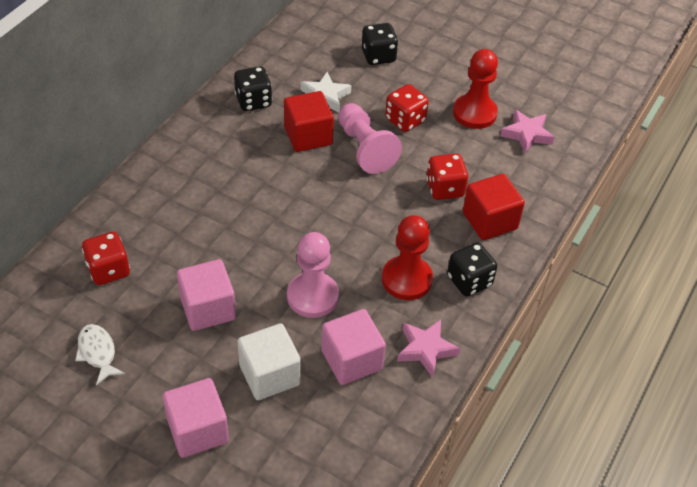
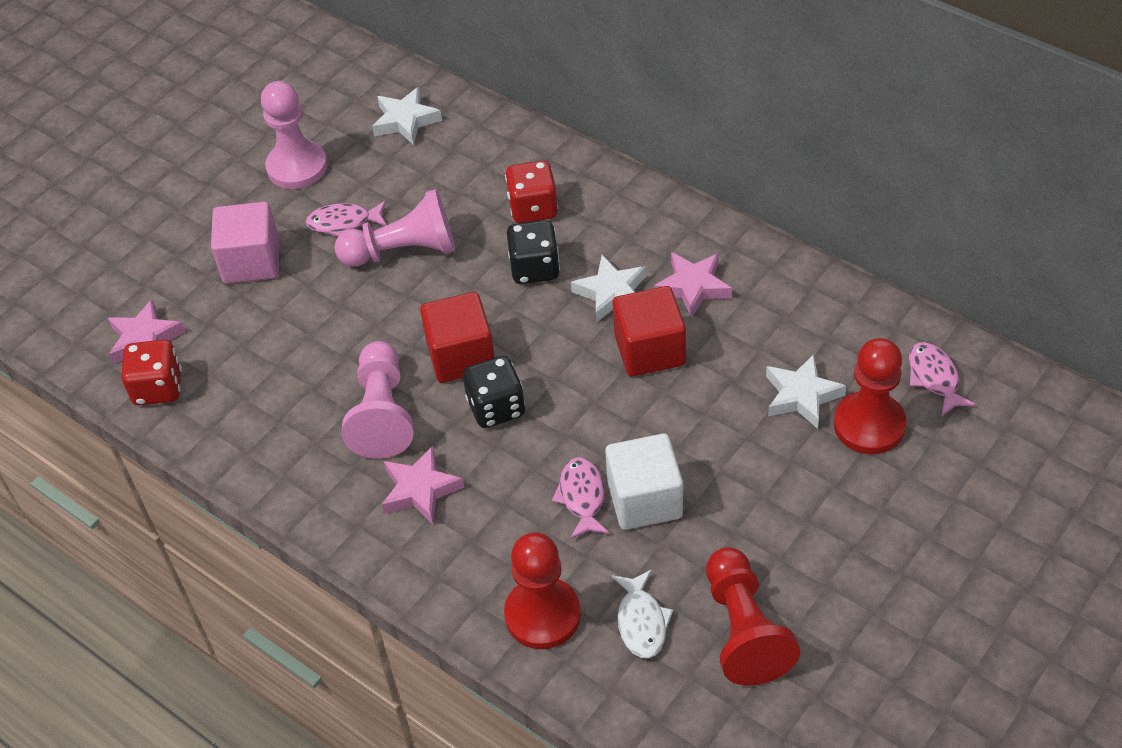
black dice: [234,66,272,111] [362,23,398,65] [447,242,497,297] = 3 -> [463,356,525,428] [507,220,560,284] = 2
pink cube: [163,378,229,458] [177,259,236,331] [321,309,386,385] = 3 -> [211,202,279,284] = 1
pink fish: none = 0 -> [306,201,387,236] [552,457,610,539] [909,342,977,417] = 3
pink pawn: [287,232,339,318] [338,103,402,174] = 2 -> [261,81,327,189] [334,189,455,267] [342,341,414,459] = 3
pink star: [397,319,460,378] [500,110,555,153] = 2 -> [108,299,185,364] [382,446,464,524] [654,252,732,318] = 3
red dice: [82,232,130,285] [385,84,429,132] [426,154,468,200] = 3 -> [121,340,182,405] [505,161,558,223] = 2
red pawn: [382,215,433,300] [453,49,498,129] = 2 -> [504,532,581,649] [706,547,800,686] [834,338,906,454] = 3
white star: [300,72,351,112] = 1 -> [372,87,442,145] [571,255,646,323] [766,354,846,429] = 3

